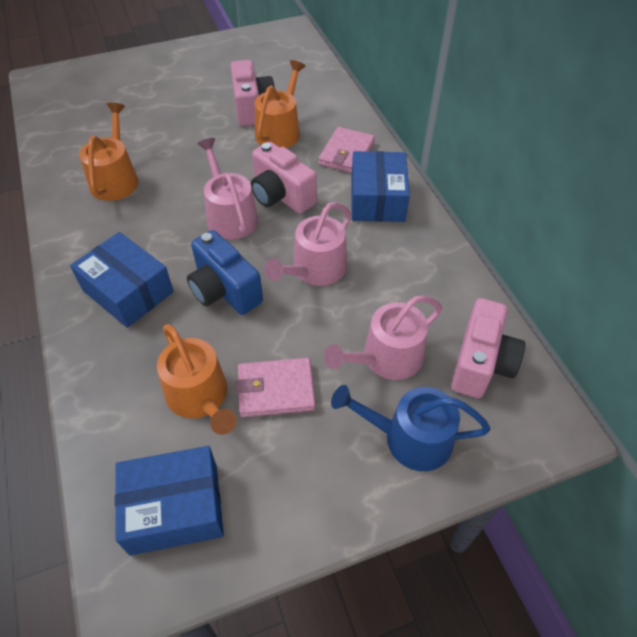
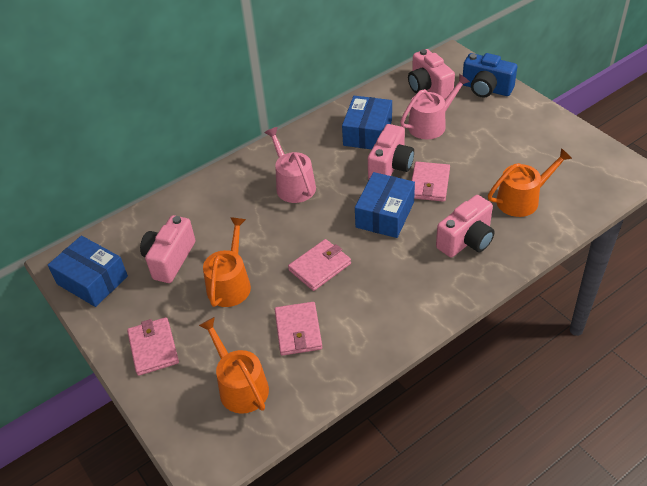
blue watering can: [331,385,491,471] = 1 -> none = 0
pink camera: [231,60,275,126] [251,142,317,214] [451,298,525,398] = 3 -> [140,215,195,283] [368,124,414,179] [408,49,455,99] [436,195,495,257] = 4
pink wallet: [236,358,316,417] [318,127,375,173] = 2 -> [127,317,179,376] [275,302,322,356] [288,239,351,291] [411,162,450,202] = 4
pink watering can: [197,138,258,240] [264,202,351,286] [324,295,442,380] = 3 -> [264,127,316,203] [400,74,470,140] = 2

